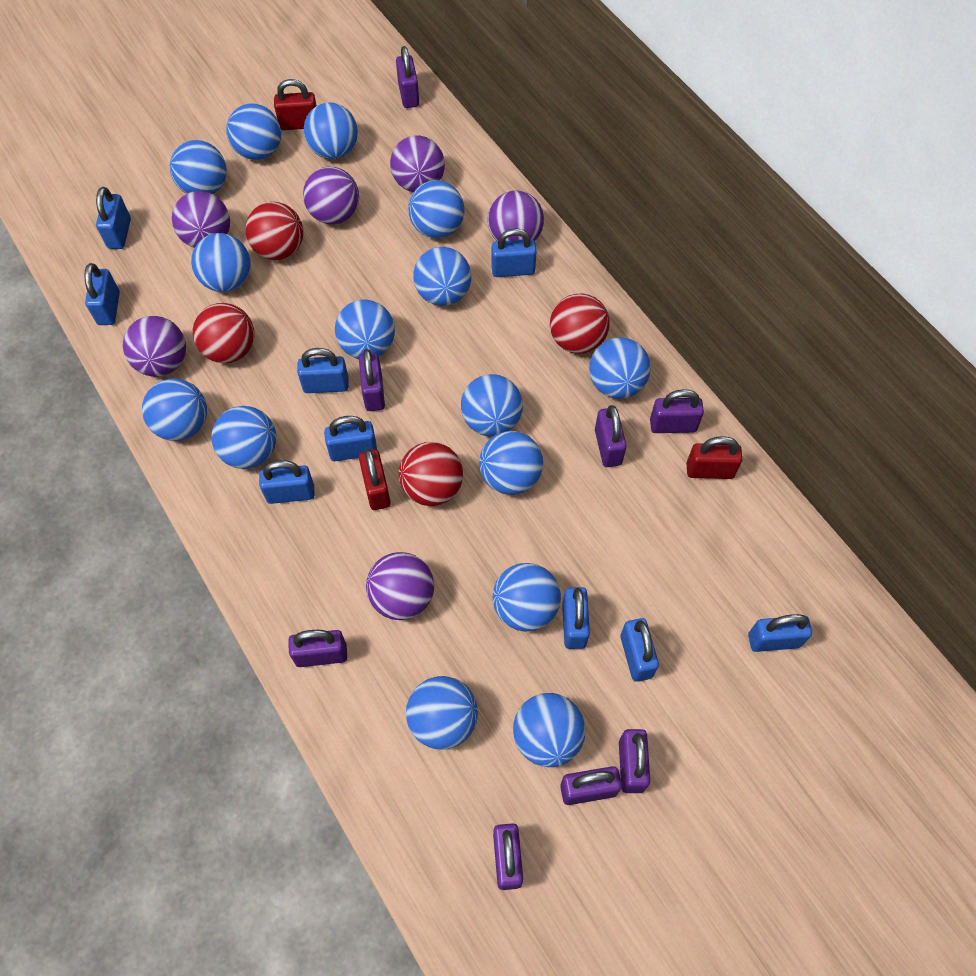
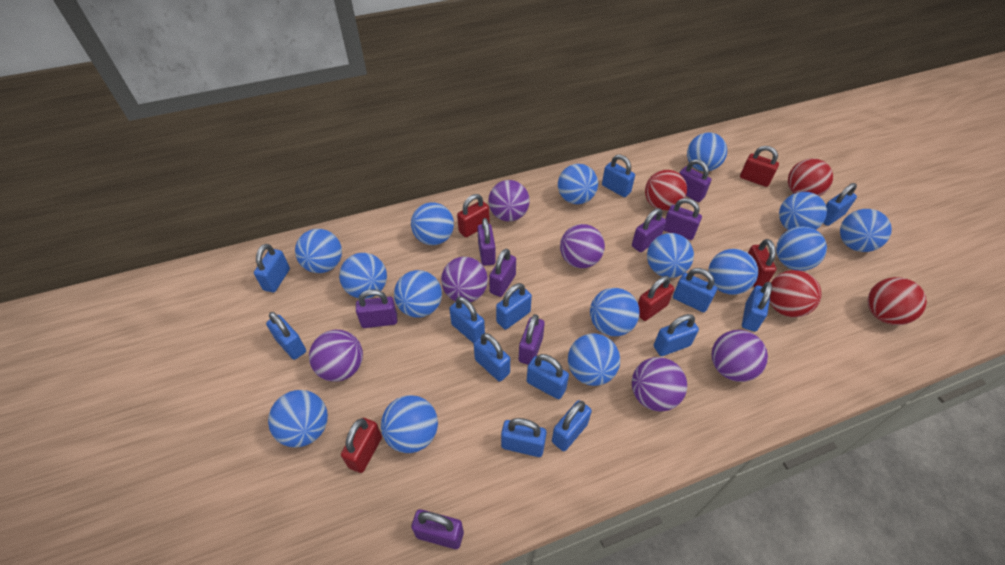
blue padlock: [84,263,120,325] [96,187,131,249] [259,460,315,504] [297,348,349,393] [324,416,377,461] [491,228,537,277] [562,587,590,649] [620,618,659,682] [748,614,812,652] = 9 -> [254,244,290,292] [266,312,306,360] [449,297,485,343] [474,333,510,382] [496,283,532,329] [501,418,547,457] [527,354,569,399] [552,400,592,451] [602,155,635,197] [654,314,699,356] [673,268,717,312] [742,282,772,332] [823,183,857,226] = 13
red padlock: [274,79,317,130] [359,448,391,510] [686,436,742,479] = 3 -> [341,418,382,473] [457,194,490,237] [638,276,674,321] [740,146,779,187] [748,239,776,287] = 5

